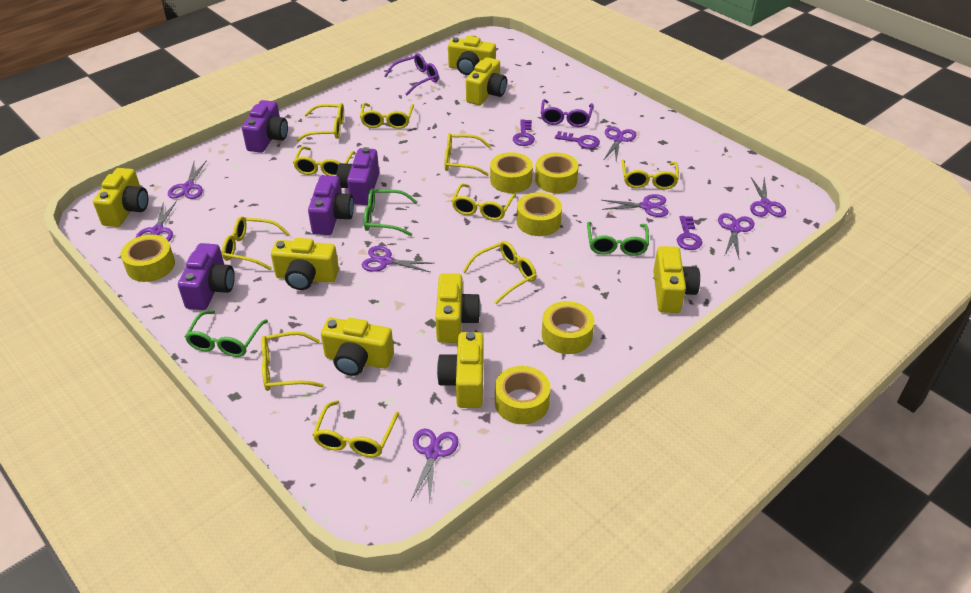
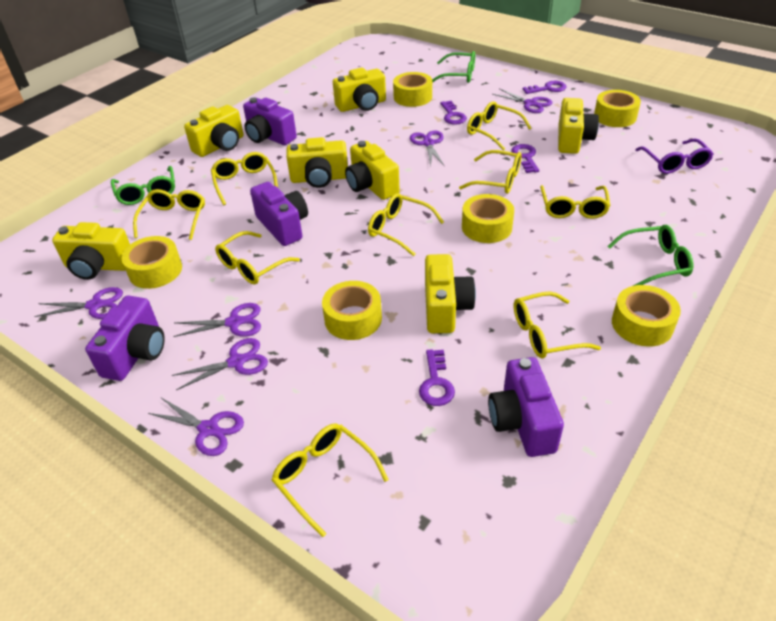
purple glasses: [384,53,439,96] [541,99,594,127] = 2 -> [635,139,714,174] = 1
purple key: [513,119,535,146] [555,131,600,149] [677,216,703,250] = 3 -> [419,349,455,406] [440,101,467,125] [511,144,539,173] [523,81,566,94] = 4
purple scissors: [136,201,177,241] [168,160,207,199] [362,246,435,272] [411,429,459,504] [602,194,669,217] [604,126,636,162] [718,213,754,258] [750,177,786,217] = 8 -> [34,287,123,319] [148,398,244,456] [172,338,268,390] [173,303,261,337] [410,131,445,166] [492,88,552,113] = 6
yellow camera: [93,168,148,227] [271,238,339,290] [321,318,394,376] [436,273,481,343] [437,332,484,408] [448,36,496,75] [466,57,507,105] [653,246,700,313] = 8 -> [52,222,130,280] [184,105,244,157] [286,137,348,188] [333,67,386,112] [345,141,400,200] [425,254,476,333] [558,98,599,154] = 7
yellow glasses: [222,216,290,270] [261,331,324,391] [293,146,356,176] [296,103,344,141] [313,400,399,457] [360,103,414,129] [445,133,491,176] [452,184,516,221] [462,241,537,304] [621,159,679,190] = 10 -> [133,189,205,240] [211,152,278,205] [215,231,300,285] [272,423,389,537] [368,193,444,256] [459,150,521,194] [467,101,531,151] [514,291,601,359] [540,185,611,219] = 9

